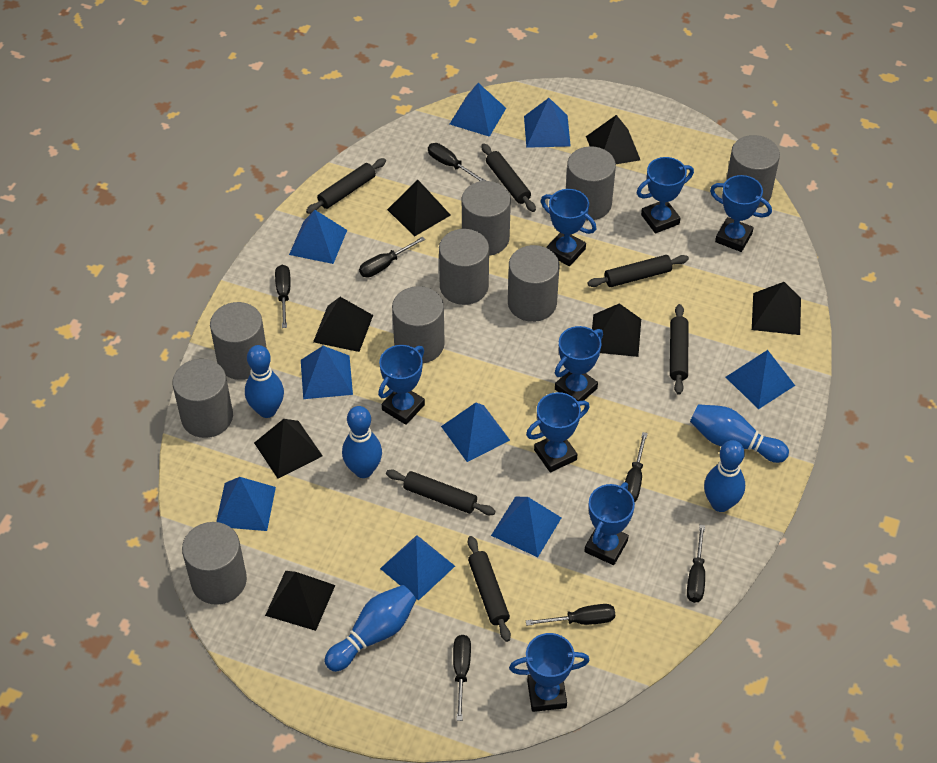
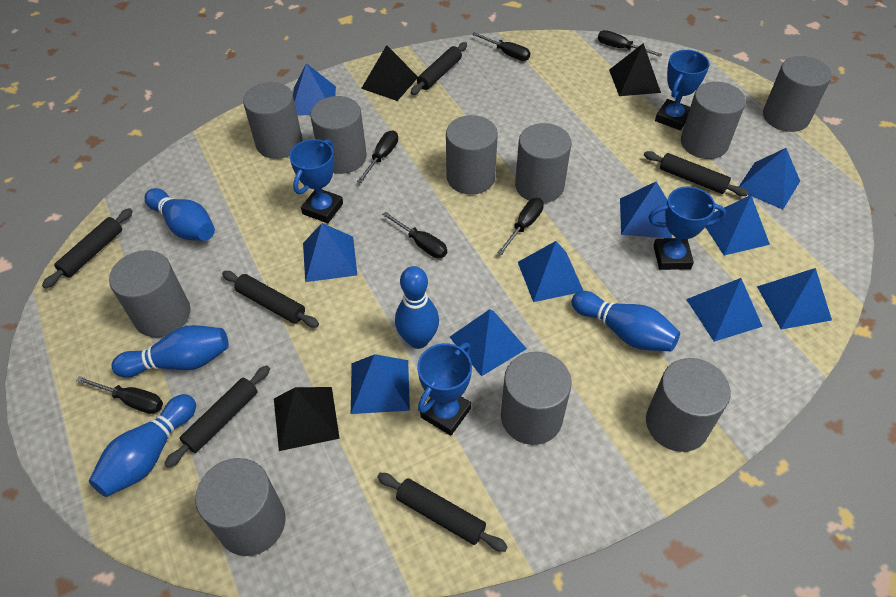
black pyramid: [254,419,323,479] [265,571,335,631] [313,297,373,352] [387,180,451,236] [586,115,640,164] [592,303,641,357] [752,282,801,335] = 7 -> [274,387,340,451] [361,45,418,101] [609,43,661,96] = 3
black screwdriver: [275,265,291,328] [359,236,425,278] [428,143,486,181] [453,635,471,721] [526,604,615,626] [625,432,648,502] [687,525,705,603] = 7 -> [76,376,163,414] [357,131,398,183] [382,212,447,258] [472,32,530,61] [497,198,544,255] [598,30,662,57] = 6
blue pyramid: [216,477,276,531] [289,210,347,264] [301,346,353,399] [380,535,455,601] [441,403,510,462] [450,83,506,137] [491,496,561,557] [524,98,571,148] [726,350,795,409] = 9 -> [293,63,336,116] [303,223,357,282] [351,354,410,414] [450,309,527,376] [518,241,583,302] [620,181,672,238] [686,278,763,342] [706,195,770,255] [739,148,800,210] [757,268,832,329] = 10
blue trophy: [378,345,425,425] [509,633,590,712] [526,392,590,473] [541,189,596,266] [555,326,603,401] [584,482,635,565] [637,157,694,233] [710,175,772,252] = 8 -> [289,139,343,223] [417,343,472,436] [648,186,726,270] [655,50,710,130] = 4
grey cylinder: [172,359,233,438] [182,522,247,605] [210,302,267,380] [392,286,445,363] [439,229,489,305] [462,181,511,256] [508,245,559,322] [566,146,616,220] [726,135,780,208] = 9 -> [109,250,190,337] [195,458,285,556] [243,82,302,159] [310,96,367,174] [446,115,498,195] [501,352,572,445] [515,123,572,203] [646,358,731,452] [681,82,746,159] [763,56,832,132] = 10

